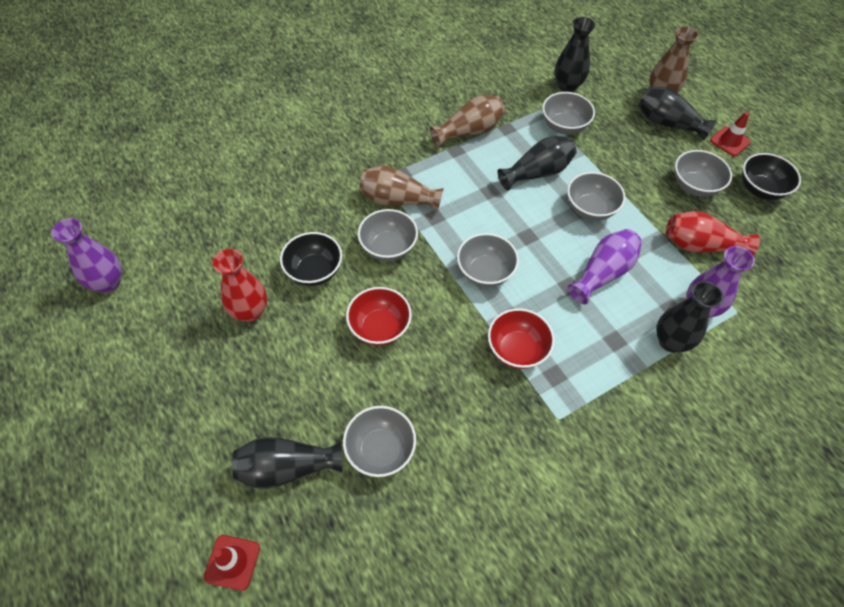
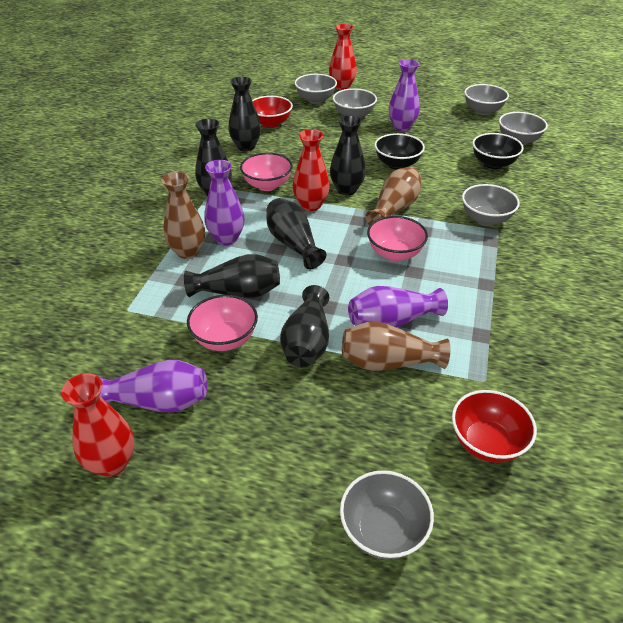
black vase: [232,437,342,489] [497,136,576,190] [555,17,595,92] [638,87,717,141] [656,281,723,352] = 5 -> [184,254,280,298] [195,119,232,197] [228,77,261,151] [267,198,326,269] [280,285,329,367] [330,115,366,195] = 6
pink bowl: none = 0 -> [187,295,258,351] [240,153,293,191] [367,216,428,261] = 3
purple vase: [52,218,122,293] [567,229,642,304] [687,246,755,318] = 3 -> [98,360,207,412] [204,160,245,245] [348,286,448,328] [389,59,420,131] = 4
red traffic cone: [204,535,260,591] [710,112,751,156] = 2 -> none = 0
red vase: [213,249,267,322] [666,211,760,256] = 2 -> [61,373,134,477] [293,129,330,211] [329,24,357,90] = 3

